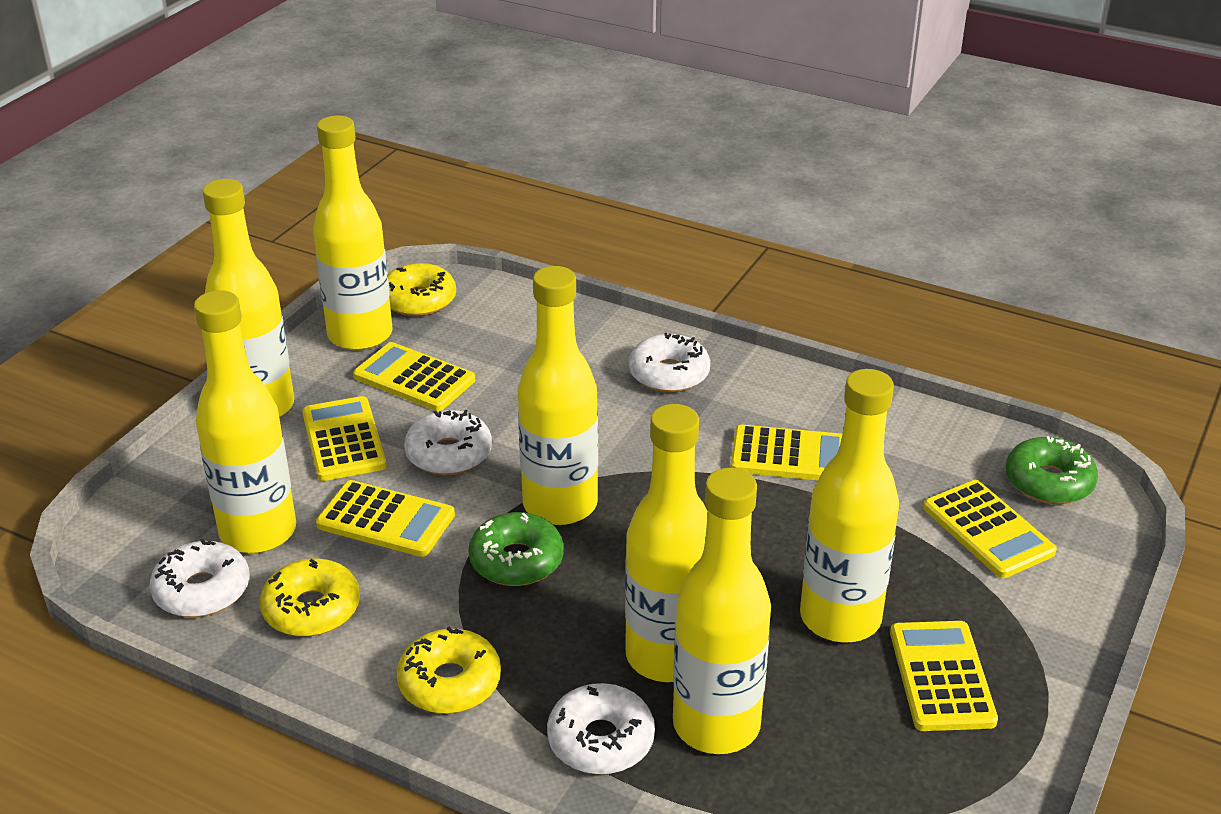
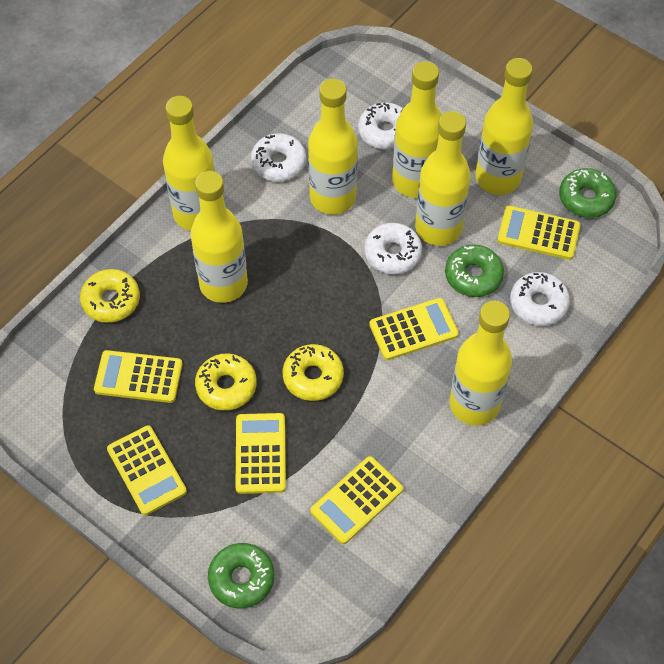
green donut: [468,512,564,586] [1006,436,1098,504] = 2 -> [208,543,274,609] [445,244,504,297] [559,168,616,218] = 3

